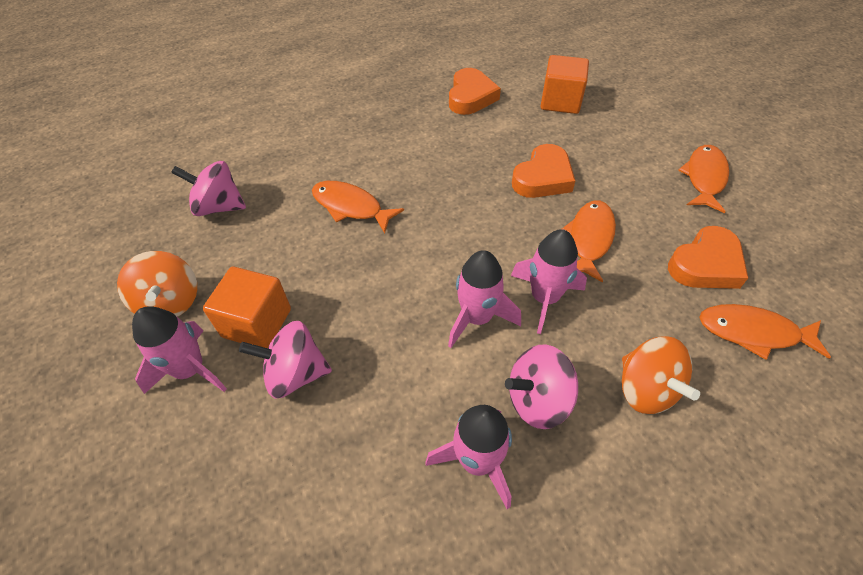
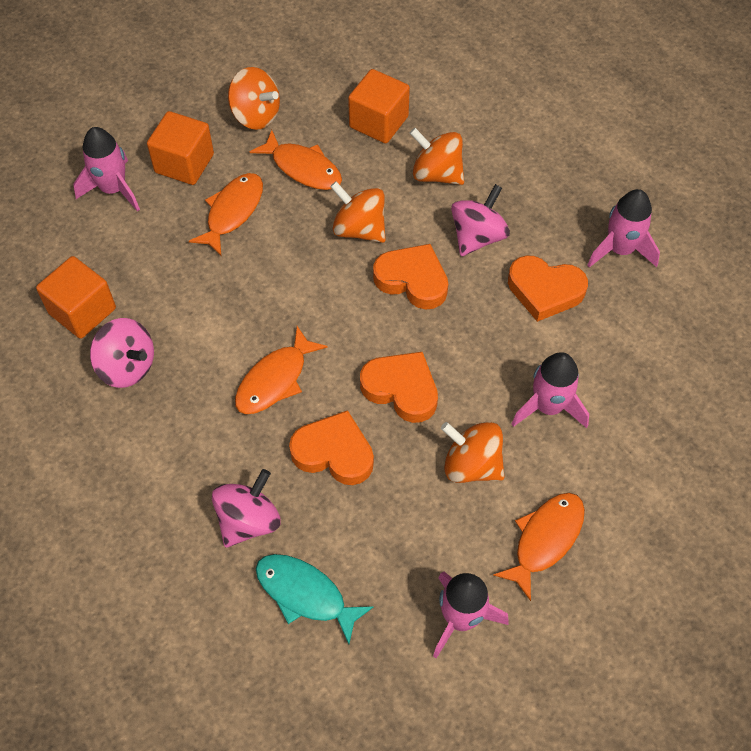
orange cube: [203,267,291,348] [541,55,589,114] = 2 -> [36,256,116,339] [147,111,214,185] [348,69,410,144] = 3
orange heart: [449,68,501,115] [512,144,575,198] [668,226,748,289] = 3 -> [289,410,374,485] [360,352,438,423] [373,244,448,310] [508,255,588,322] = 4
orange spinning top: [117,251,197,317] [622,336,700,414] = 2 -> [228,67,280,130] [330,181,386,243] [410,128,464,185] [441,422,504,483] = 4
turquoise fish: none = 0 -> [256,554,374,644] = 1

